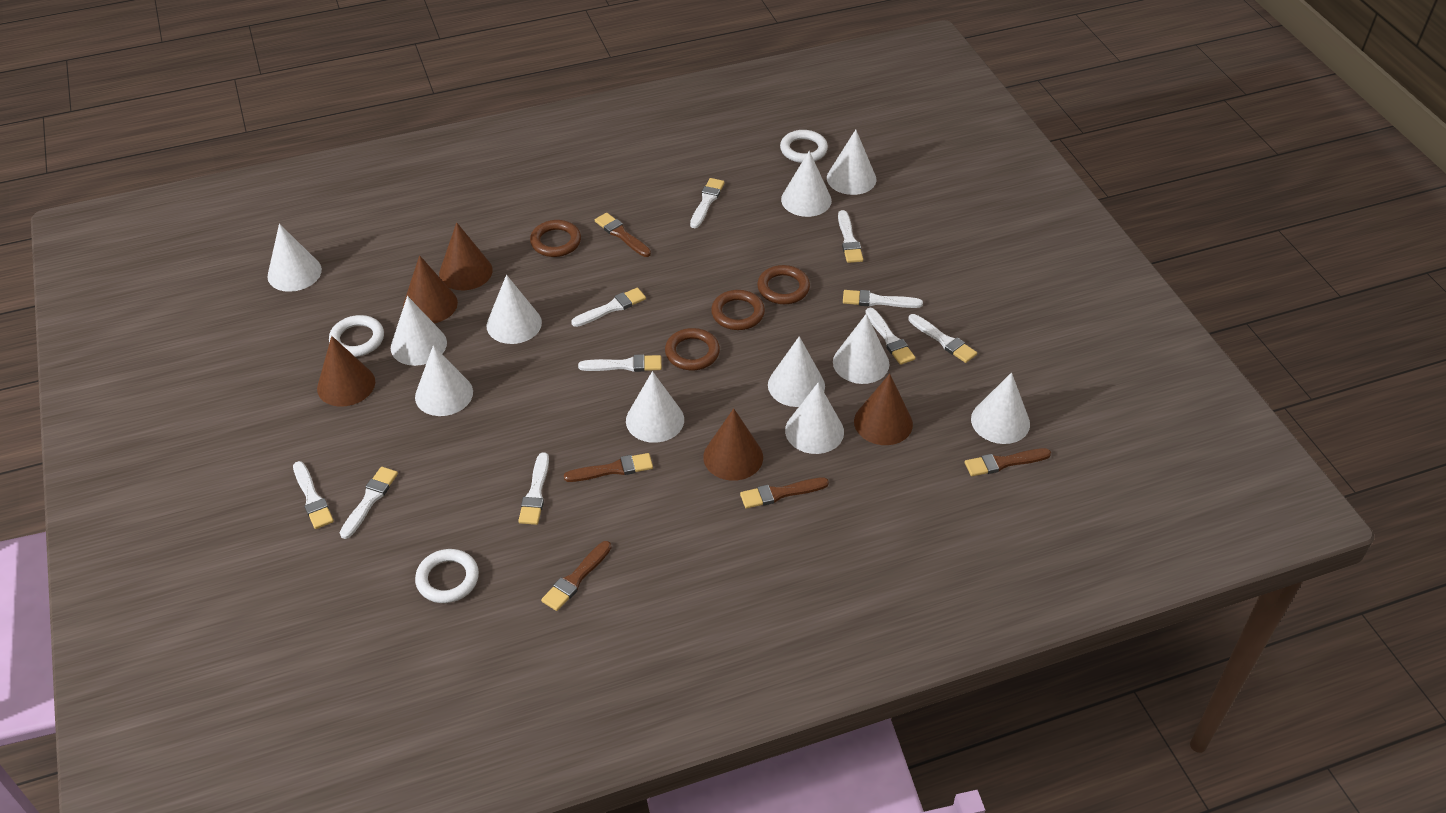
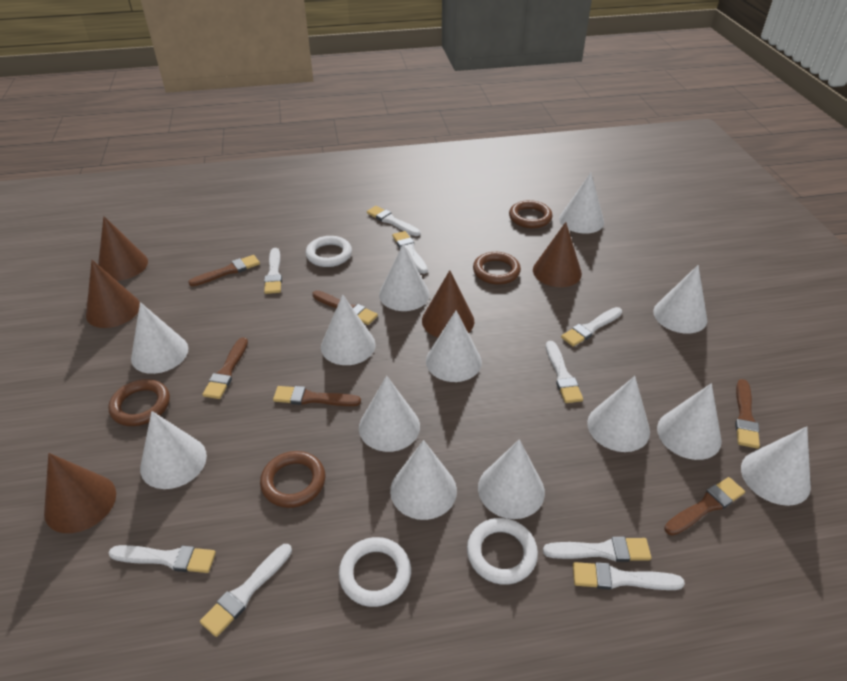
brown brush: [541,541,611,611] [564,453,653,482] [595,213,651,257] [740,477,829,509] [965,448,1051,476] = 5 -> [188,255,260,287] [202,337,248,399] [273,386,361,406] [312,290,378,325] [664,477,745,536] [735,379,760,449] = 6
white brush: [293,461,334,529] [340,467,398,539] [518,452,549,525] [571,288,646,327] [578,354,662,372] [690,178,725,228] [838,210,863,263] [843,290,923,308] [865,308,916,365] [908,314,977,363] = 10 -> [109,545,216,573] [200,544,292,637] [264,248,282,294] [367,206,420,236] [392,231,428,274] [543,537,651,562] [546,341,583,403] [561,307,622,347] [573,562,685,590] = 9
white cone: [267,223,322,292] [391,296,447,366] [415,345,473,416] [486,275,542,344] [626,371,684,443] [768,336,825,407] [781,151,832,217] [785,382,844,454] [827,130,877,195] [833,314,889,384] [971,372,1030,444] = 11 -> [131,302,188,374] [140,411,207,489] [321,294,376,365] [359,376,420,452] [379,244,429,311] [390,440,457,520] [426,311,482,382] [478,439,545,519] [559,173,604,234] [587,376,650,452] [653,265,707,334] [657,383,722,460] [741,426,811,506] = 13

